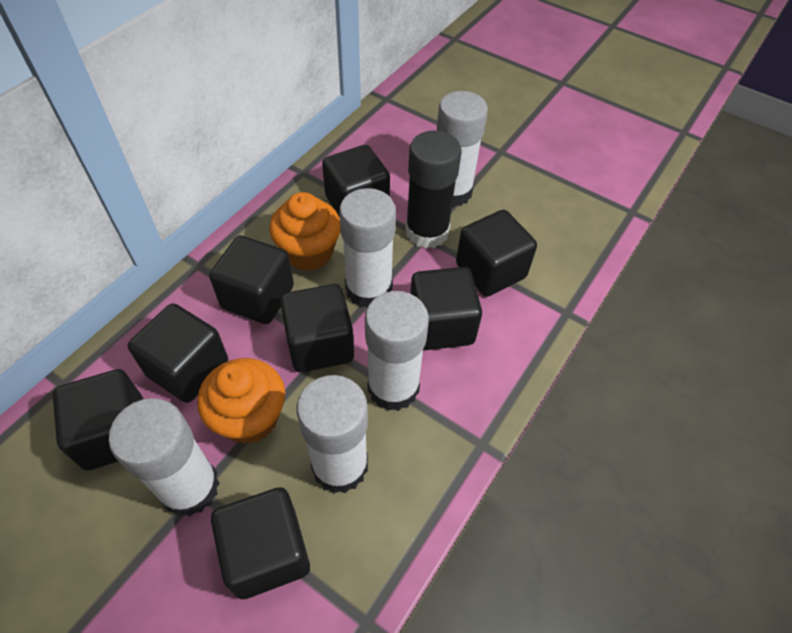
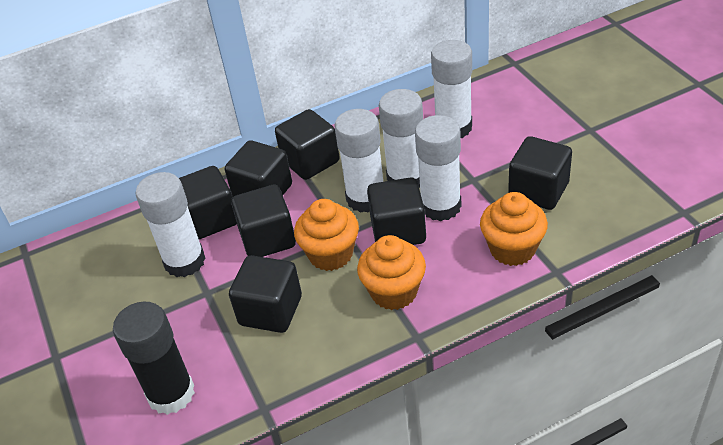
black cube: [53,369,144,470] [128,303,228,403] [209,236,294,324] [211,487,310,599] [280,284,354,372] [322,145,390,217] [410,267,482,350] [456,210,537,297] = 8 -> [179,166,237,239] [225,140,292,197] [229,255,302,333] [231,185,296,257] [275,109,339,180] [367,177,426,245] [508,136,572,210] = 7
orange cupcake: [197,358,285,444] [269,192,341,271] = 2 -> [294,199,359,271] [357,235,426,310] [480,192,548,266] = 3

